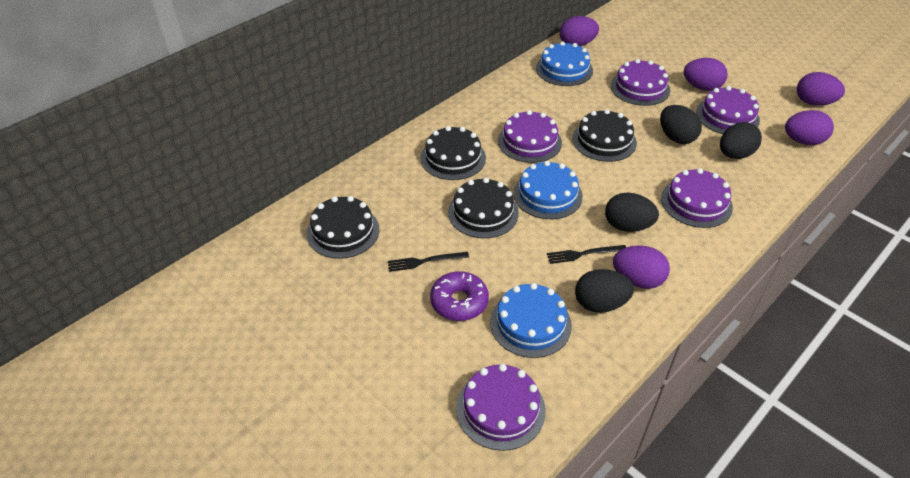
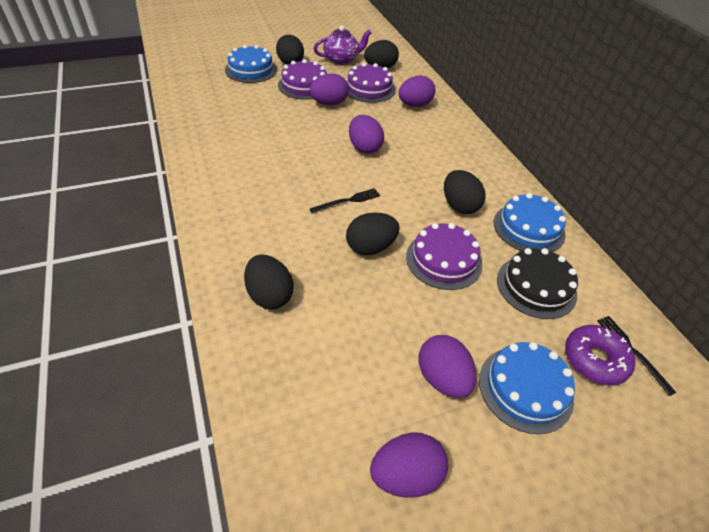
black cake: [307,196,379,259] [420,126,486,180] [448,178,519,238] [572,109,637,162] = 4 -> [497,248,578,319] = 1
black egg: [575,269,634,313] [605,193,659,232] [660,105,702,144] [720,122,762,159] = 4 -> [244,255,293,309] [276,35,304,65] [346,212,399,255] [364,40,399,68] [444,170,486,214] = 5
purple cake: [456,364,546,451] [498,110,562,163] [611,59,670,106] [661,168,733,228] [696,86,760,134] = 5 -> [278,59,327,100] [347,63,396,103] [406,223,482,290] = 3
purple teapot: none = 0 -> [314,26,372,65] = 1

